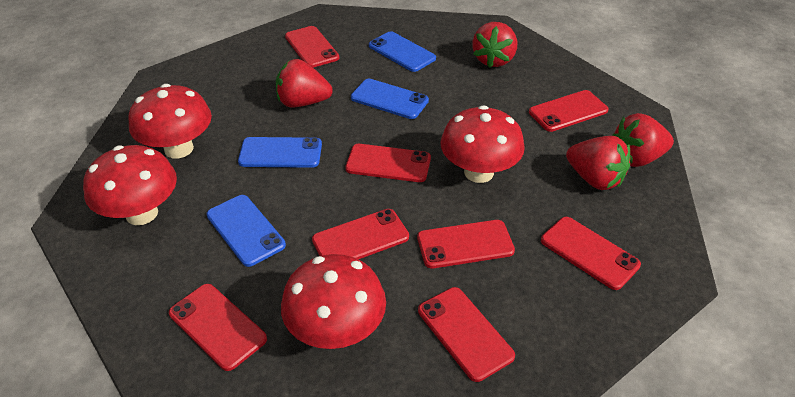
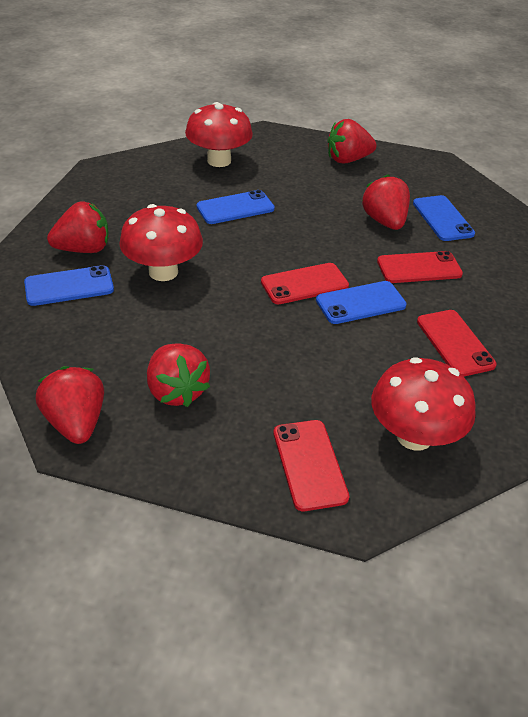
red mushroom: [83,145,177,225] [128,84,212,158] [281,254,386,349] [440,105,525,183] = 4 -> [119,204,203,281] [185,102,253,167] [371,357,476,451] = 3
red phone: [169,284,267,371] [285,26,339,68] [312,209,409,259] [345,144,431,182] [417,220,515,268] [418,287,515,382] [529,90,608,132] [541,217,641,290] = 8 -> [261,263,349,304] [273,420,349,511] [377,251,463,283] [417,310,497,377] = 4
red strawberry: [276,59,333,107] [472,22,517,68] [566,136,630,190] [612,113,674,167] = 4 -> [36,366,104,444] [47,202,109,253] [147,343,210,407] [327,119,377,163] [362,174,410,230] = 5

